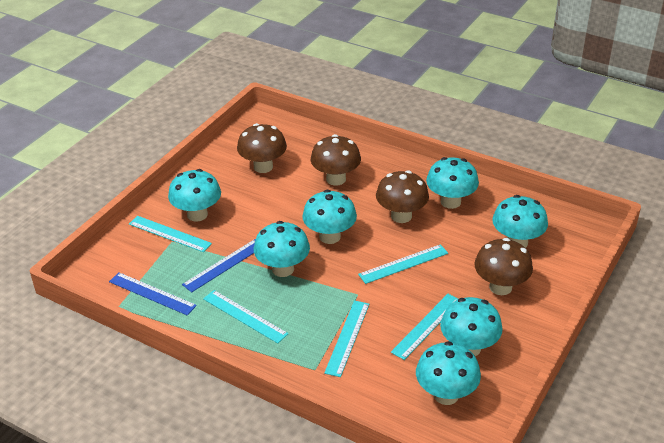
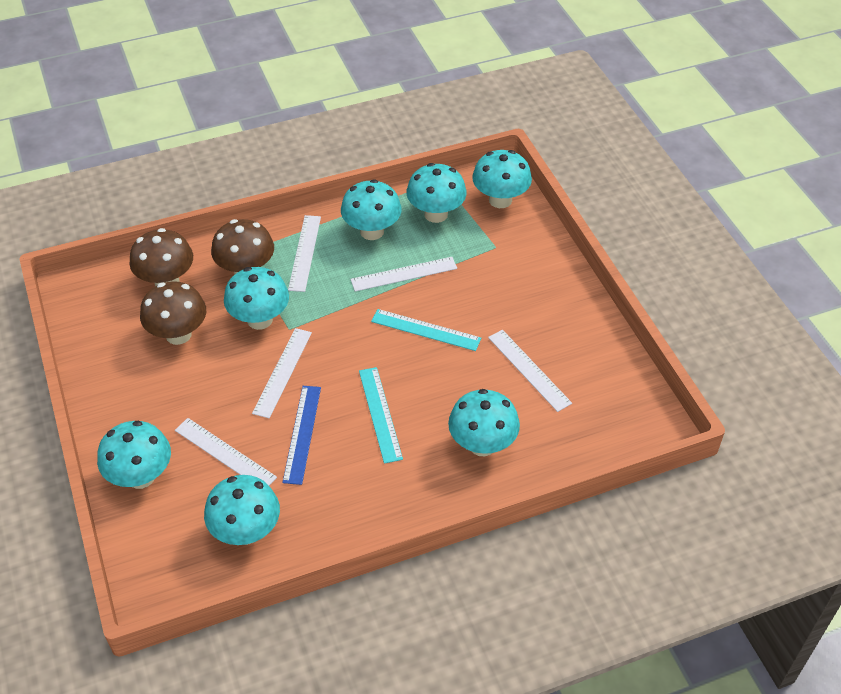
blue ruler: [109,272,197,315] [182,239,256,292] = 2 -> [282,386,321,485] = 1
brown mushroom: [237,123,287,173] [311,134,361,186] [376,170,429,223] [474,238,533,295] = 4 -> [129,228,193,286] [140,281,206,345] [211,219,274,274] = 3
turquoise ruler: [129,216,212,252] [203,290,288,344] [324,300,369,377] [358,244,448,284] [391,294,458,360] = 5 -> [359,367,403,464] [371,309,481,351] = 2
white ruler: none = 0 -> [175,418,277,485] [252,328,312,418] [288,215,321,292] [351,257,457,292] [488,330,572,412] = 5

